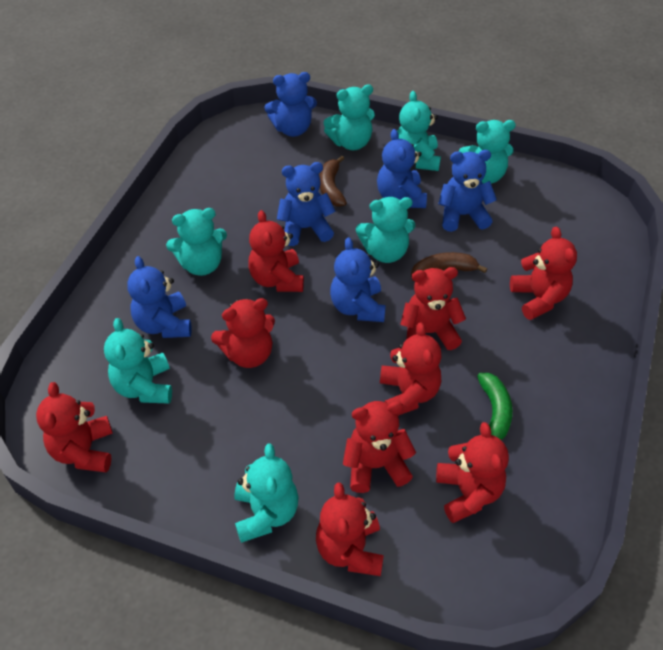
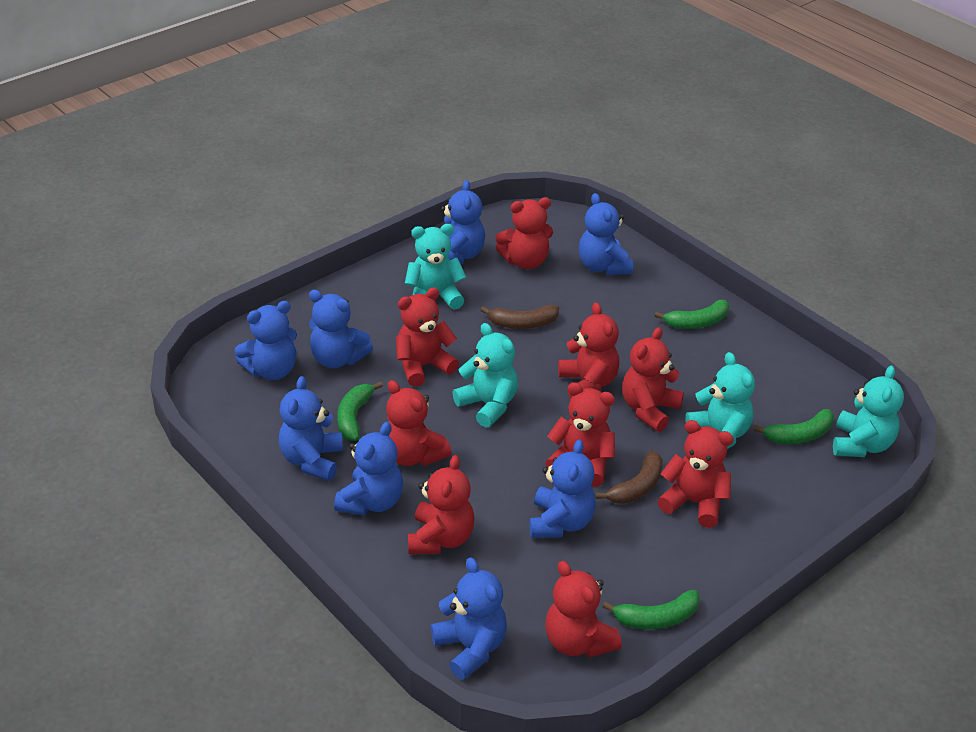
blue teddy bear: [127,256,191,338] [265,72,317,137] [277,162,336,246] [330,237,386,322] [377,129,427,208] [438,150,497,232] = 6 -> [235,301,297,380] [279,376,343,481] [309,290,373,368] [334,422,403,515] [431,557,507,680] [441,180,485,264] [529,439,596,538] [579,193,633,275] = 8
green banana: [477,373,513,440] = 1 -> [337,381,383,441] [602,590,700,629] [654,300,729,329] [753,409,834,444] = 4
turquoise teddy bear: [104,318,172,404] [166,208,227,276] [234,443,298,543] [323,84,375,150] [356,197,415,263] [397,91,441,171] [459,120,516,184] = 7 -> [405,224,466,310] [452,323,518,428] [685,352,755,449] [833,366,904,457] = 4

